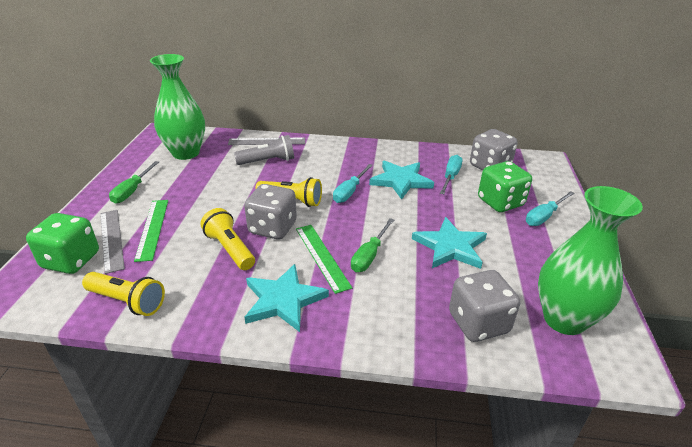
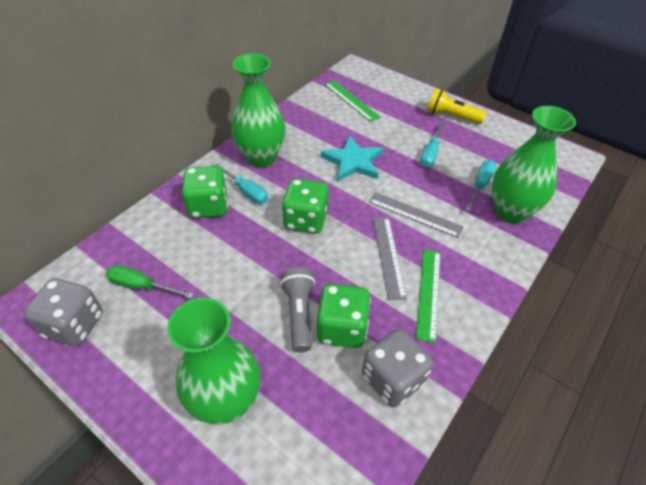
green dice: [26,213,99,274] [478,161,532,212] = 2 -> [182,166,228,218] [281,178,328,234] [317,283,371,348] = 3
green screwdriver: [109,161,159,204] [351,218,394,272] = 2 -> [106,265,194,298] = 1
green vase: [150,54,205,160] [538,186,643,335] = 2 -> [167,298,260,425] [231,53,286,167] [492,106,576,223] = 3
grey dice: [244,184,297,239] [449,270,520,342] [470,129,518,170] = 3 -> [23,278,103,346] [362,329,433,407] = 2
turquoise star: [244,264,329,332] [369,160,434,200] [412,217,487,269] = 3 -> [321,135,383,181] = 1
yellow flashlight: [82,272,165,316] [200,208,255,270] [255,177,322,207] = 3 -> [427,88,487,124] = 1

